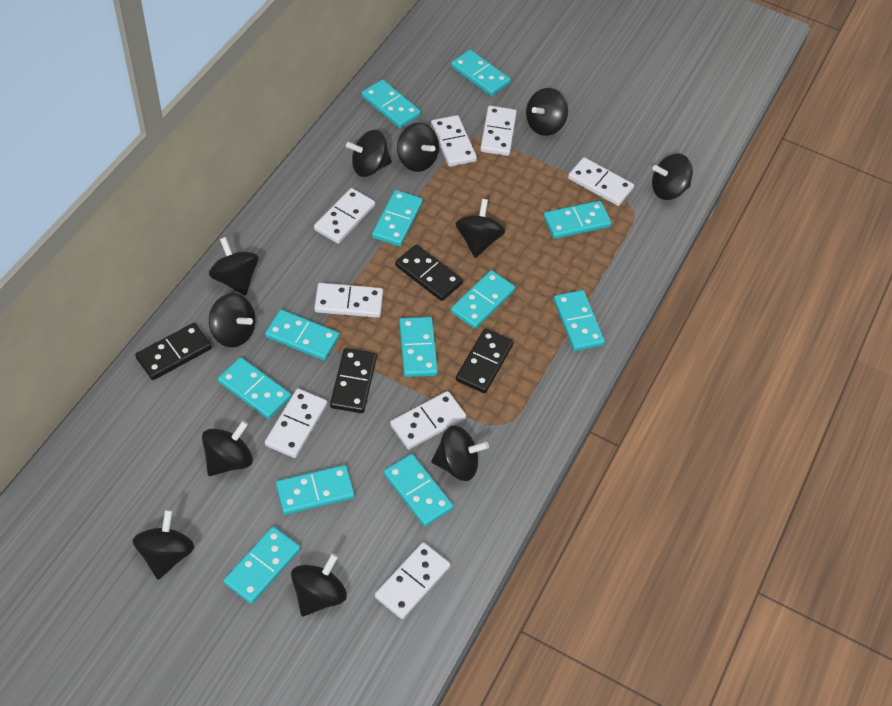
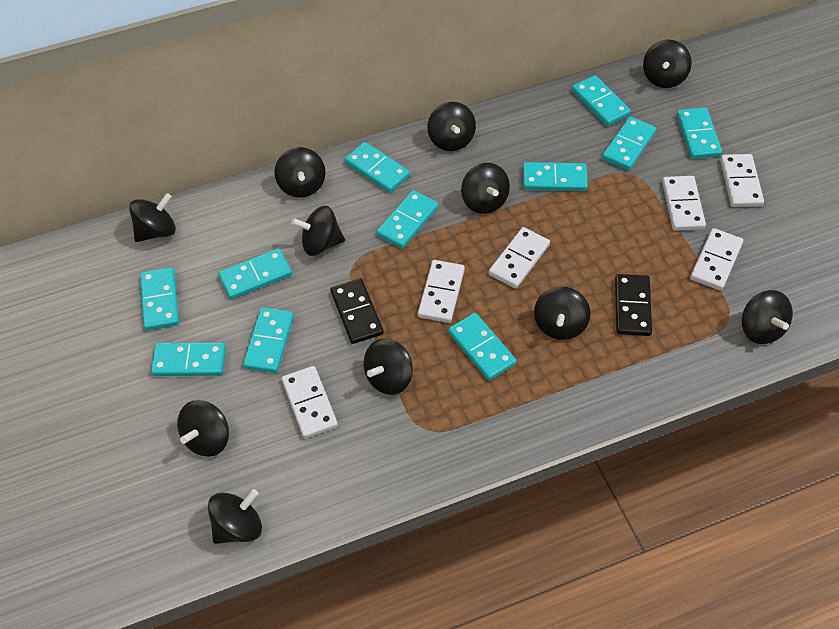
black domino: [135,323,212,380] [330,348,377,413] [395,244,463,301] [456,328,514,393] = 4 -> [330,278,384,344] [615,274,652,336] = 2
turquoise domino: [218,357,291,419] [223,526,301,604] [265,309,340,361] [276,465,355,515] [362,79,421,128] [372,190,423,246] [384,454,453,526] [399,317,438,377] [451,50,511,96] [451,270,515,329] [543,201,611,239] [553,290,605,351] = 12 -> [140,267,179,330] [151,342,226,376] [218,248,292,299] [243,307,294,373] [345,142,410,193] [377,190,438,249] [448,313,517,380] [523,162,588,191] [572,75,631,126] [602,117,656,170] [677,107,722,159] = 11
white domino: [265,388,328,458] [314,188,375,244] [314,283,383,318] [375,542,451,619] [390,391,466,449] [431,115,477,167] [480,106,517,156] [568,157,634,206] = 8 -> [282,366,338,439] [418,260,465,323] [489,227,550,289] [662,176,706,231] [690,228,743,291] [720,154,764,207] = 6

